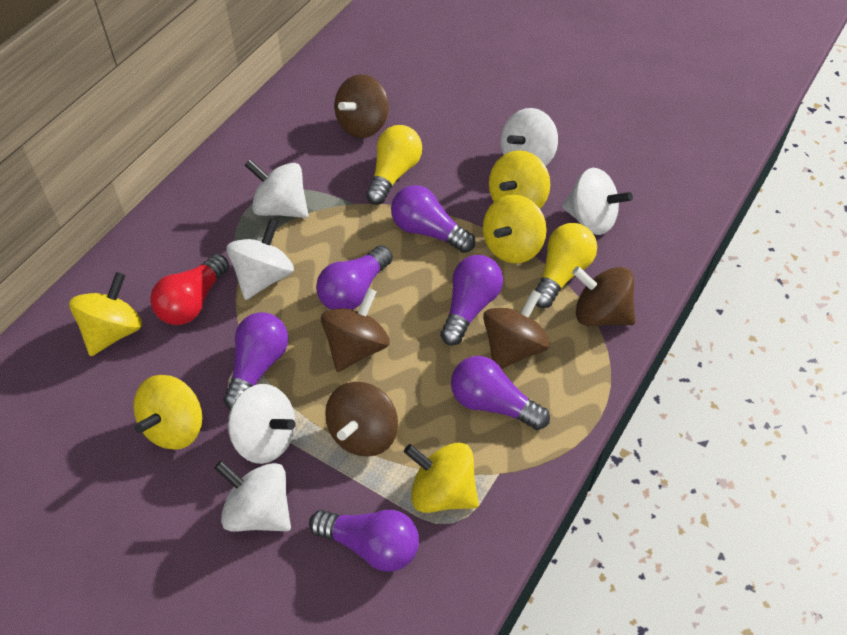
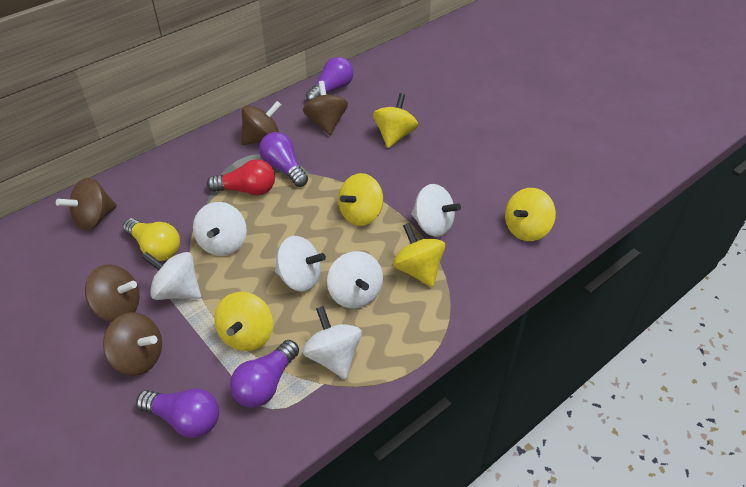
purple light bulb: [223,312,288,410] [309,510,419,572] [316,245,393,310] [391,185,475,253] [440,255,503,345] [451,356,550,430] = 6 -> [136,388,219,438] [230,340,299,408] [259,132,308,187] [306,57,354,101] = 4
yellow light bulb: [366,125,422,205] [535,223,597,308] = 2 -> [123,218,180,261] = 1

